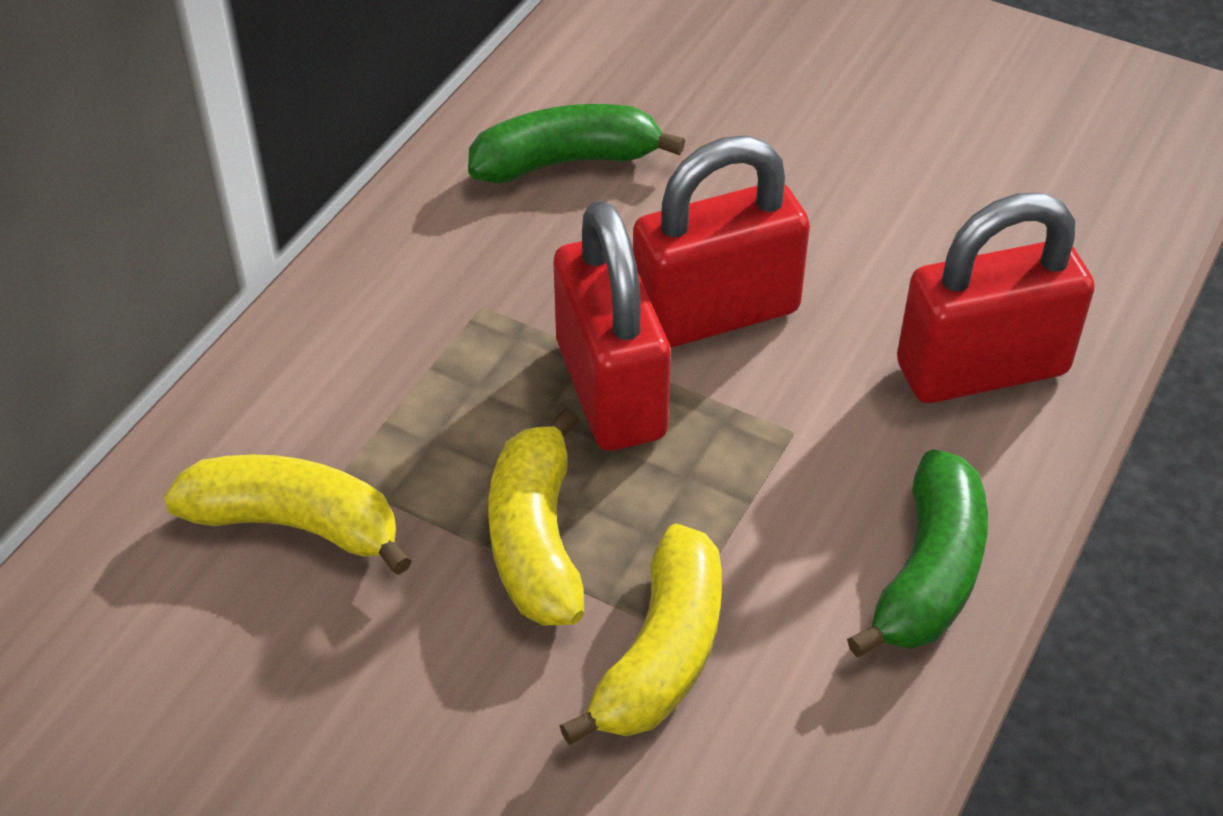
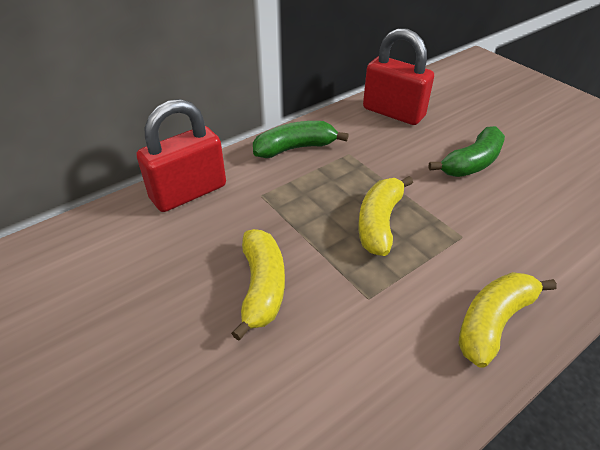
red padlock: [554,200,671,451] [633,136,810,348] [897,193,1095,403] = 3 -> [137,99,226,212] [363,28,434,125] = 2

